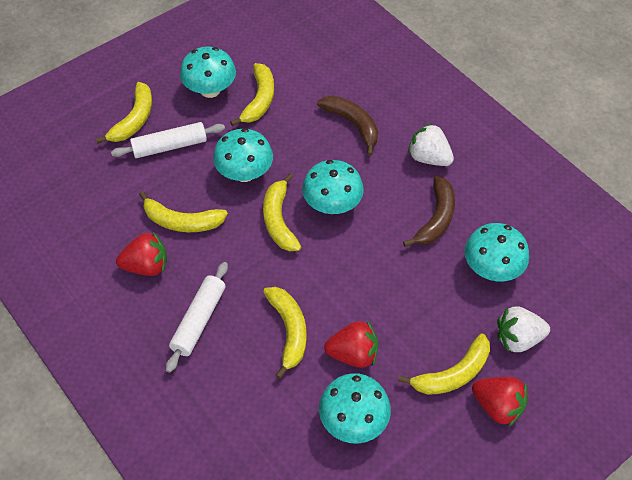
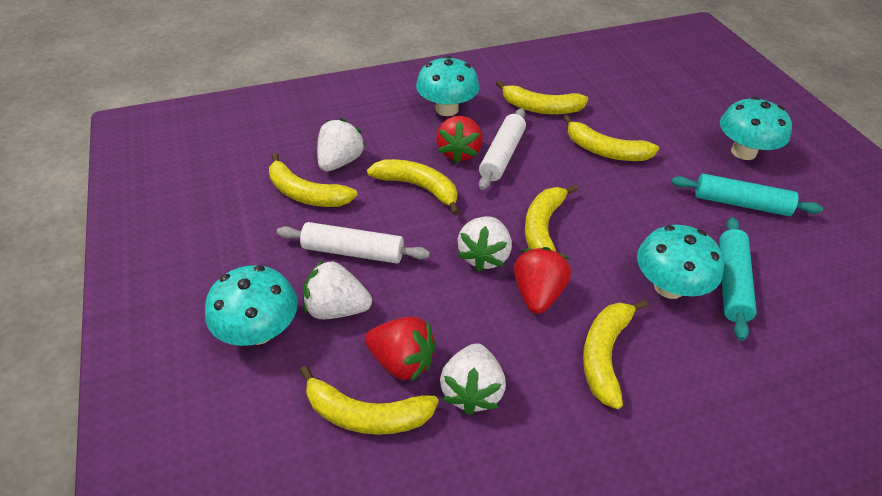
brown banana: [317,96,378,156] [403,176,455,247] = 2 -> none = 0
turquoise mushroom: [180,47,236,98] [213,128,273,182] [302,160,364,214] [319,373,391,444] [464,223,529,281] = 5 -> [205,265,298,346] [416,56,479,116] [637,225,724,299] [720,97,792,160] = 4
turquoise rolling pin: none = 0 -> [671,174,823,216] [719,217,757,341] = 2
white strawberry: [408,123,454,166] [497,307,550,352] = 2 -> [303,259,372,319] [317,118,365,171] [440,343,506,415] [458,216,512,272] = 4
yellow banana: [95,82,152,144] [139,191,228,232] [230,63,274,126] [263,173,301,251] [263,287,307,379] [398,334,490,395] = 6 -> [269,153,357,207] [299,366,439,435] [367,159,459,215] [496,80,588,114] [525,185,578,252] [563,115,659,161] [583,300,648,409] = 7

